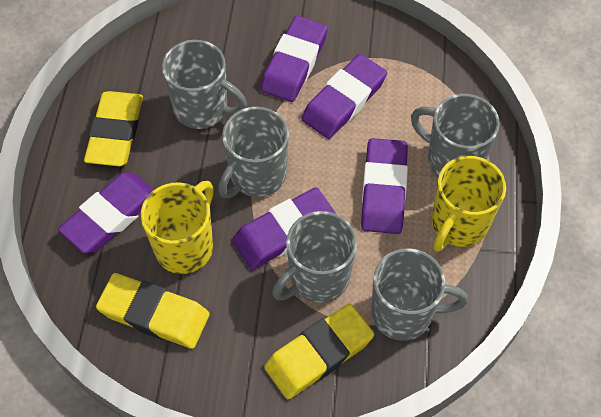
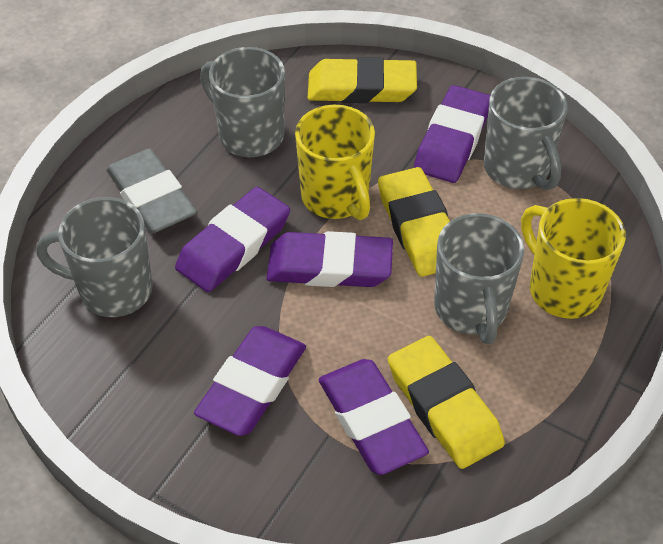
grey eraser: none = 0 -> [106,149,197,234] = 1
grey mug: [162,40,247,129] [218,107,289,198] [272,211,357,303] [371,248,468,341] [411,94,500,177] = 5 -> [36,197,153,317] [200,47,285,157] [434,213,525,344] [484,77,568,190] = 4

